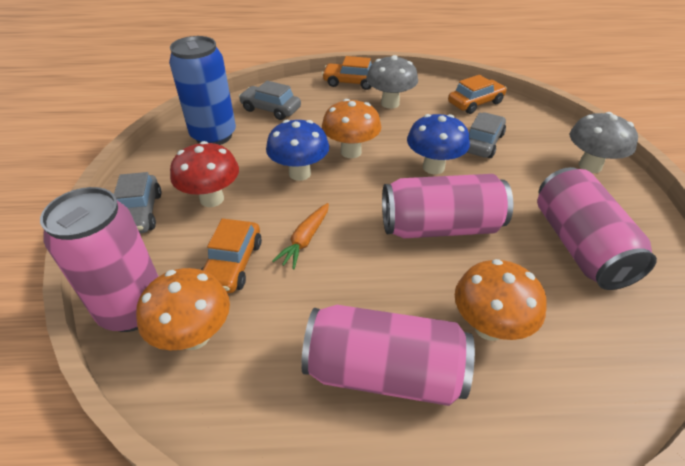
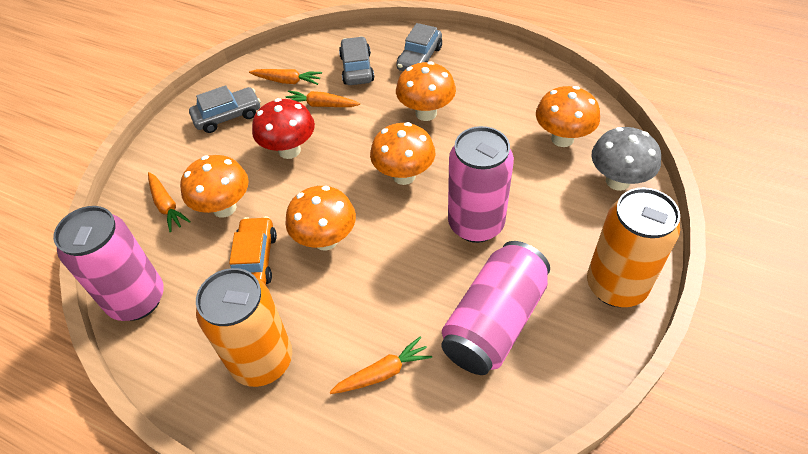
blue can: [169,36,236,145] = 1 -> none = 0
blue mushroom: [266,120,329,181] [407,114,470,174] = 2 -> none = 0
grey mushroom: [366,55,418,109] [570,112,638,173] = 2 -> [591,127,661,191] = 1
orange can: none = 0 -> [196,268,292,387] [587,188,680,307] = 2
orange car: [201,218,262,293] [322,56,372,90] [448,75,507,114] = 3 -> [229,216,277,285] = 1
orange carrot: [272,203,329,269] = 1 -> [148,172,191,232] [249,69,322,85] [286,90,360,107] [329,337,432,394] = 4
orange mushroom: [136,268,230,350] [322,99,381,158] [455,259,547,341] = 3 -> [180,155,249,218] [285,186,356,251] [370,122,435,185] [396,61,456,121] [536,86,600,147] = 5
pink can: [40,187,159,332] [301,305,475,406] [382,174,513,238] [537,167,657,290] = 4 -> [53,206,164,321] [441,241,550,375] [448,126,514,243] = 3

